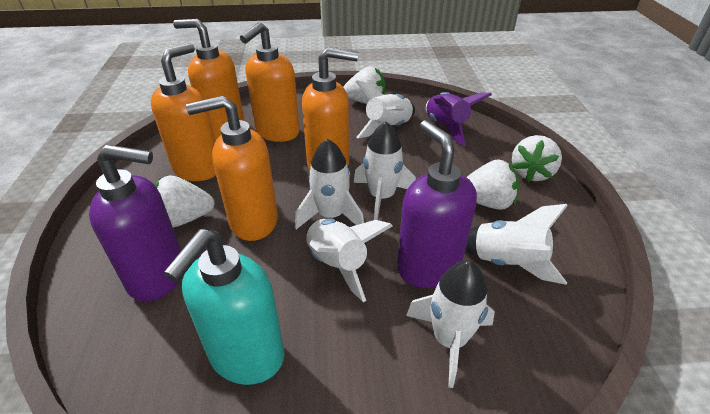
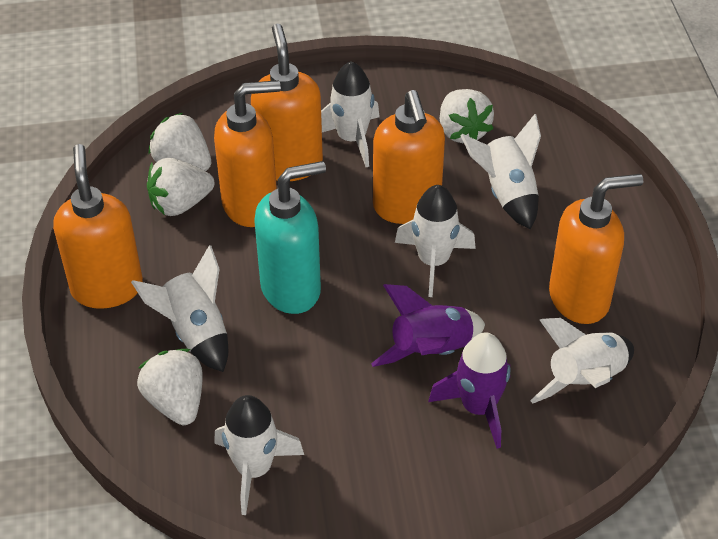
purple rocket: [426,92,492,146] = 1 -> [371,284,485,367] [428,333,510,449] = 2
purple soap dispenser: [89,145,181,302] [397,120,477,288] = 2 -> none = 0

